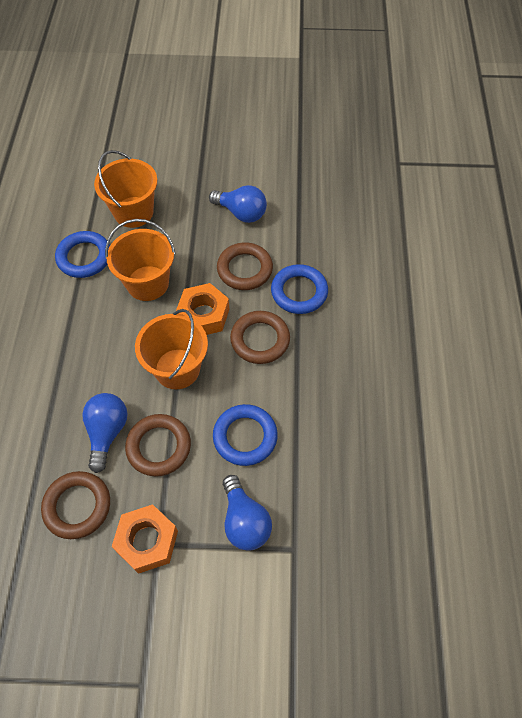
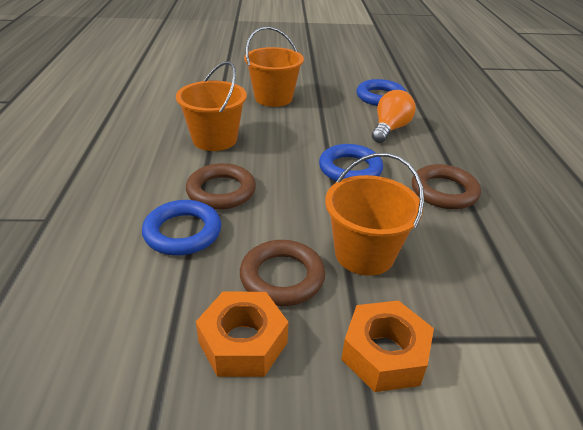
blue light bulb: [82,393,128,473] [209,185,267,223] [223,475,272,551] = 3 -> none = 0
brown ring: [41,471,110,539] [125,414,191,477] [217,242,273,290] [230,311,290,364] = 4 -> [186,163,256,210] [240,240,325,306] [412,164,481,209] = 3
orange light bulb: none = 0 -> [372,90,416,143] = 1

